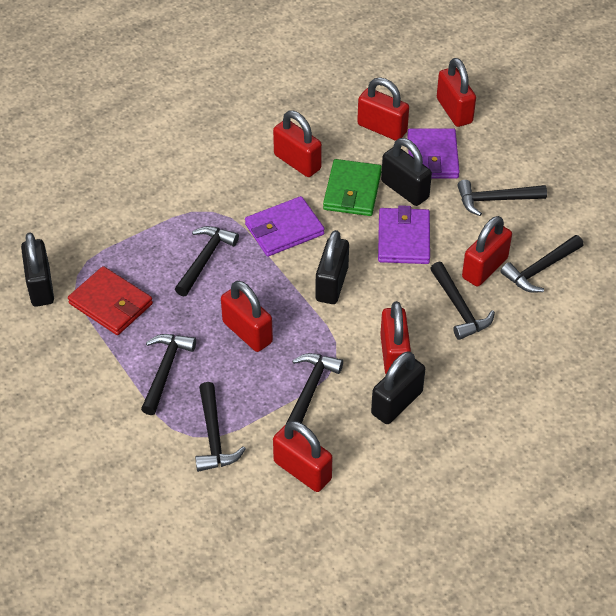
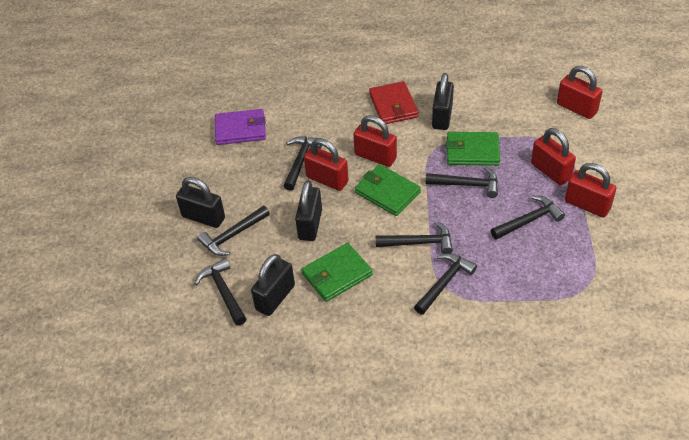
green wallet: [323,159,382,216] = 1 -> [301,243,373,302] [355,164,421,216] [446,132,500,166] = 3
purple wallet: [245,196,325,257] [378,205,430,264] [407,128,460,179] = 3 -> [215,109,266,145] = 1
red padlock: [221,281,273,352] [273,111,322,177] [273,421,332,492] [357,77,409,141] [380,301,411,374] [437,58,476,127] [462,216,512,286] = 7 -> [304,138,348,191] [353,115,397,167] [531,128,576,185] [557,66,603,119] [565,163,616,217] = 5

